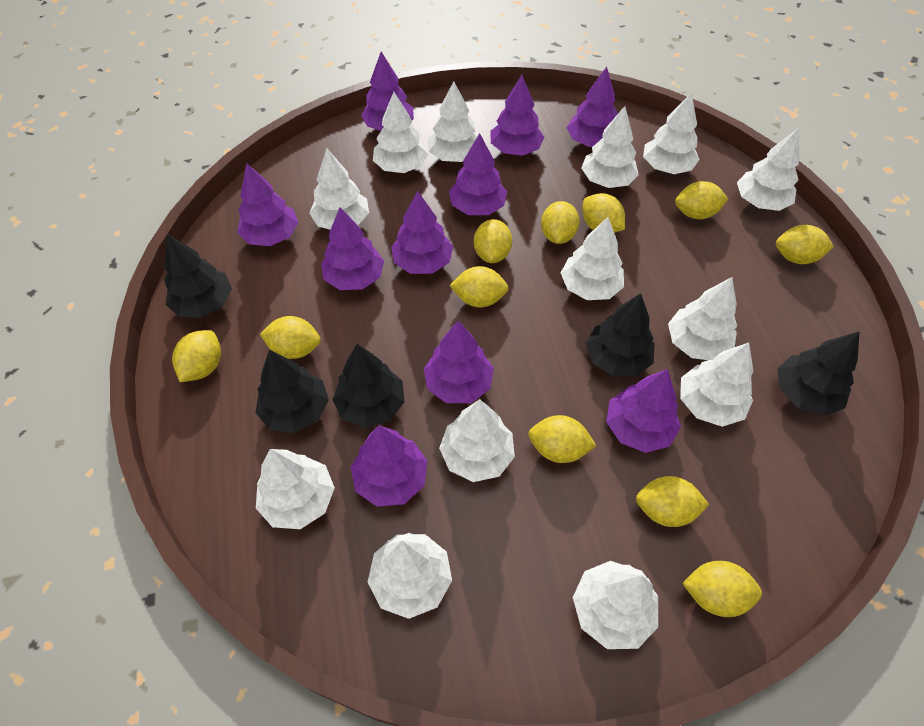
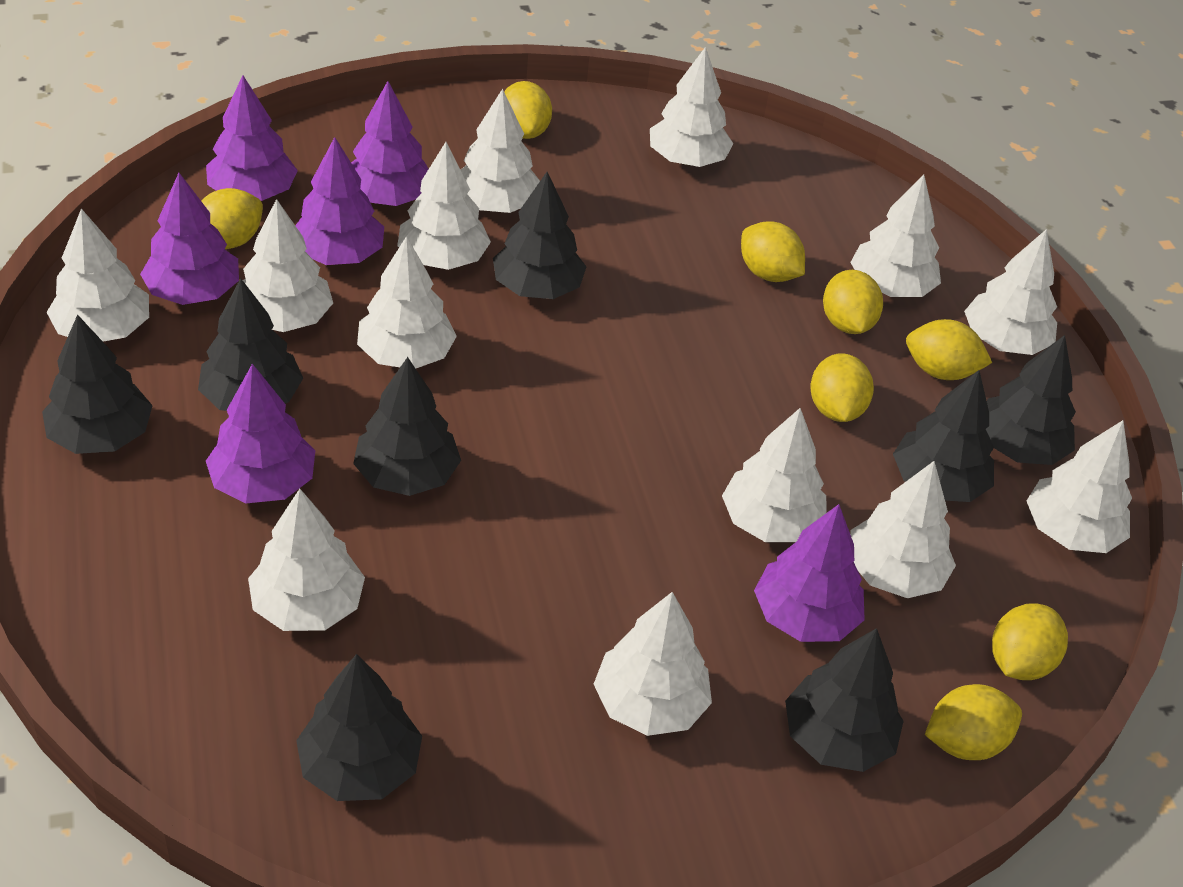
black tree: [164,234,232,318] [256,350,329,433] [332,344,405,428] [586,293,654,376] [777,331,860,416] = 5 -> [42,314,153,454] [198,278,303,411] [296,654,422,801] [353,357,461,496] [493,172,586,299] [785,628,904,772] [893,370,994,502] [986,335,1076,465] = 8
purple tree: [237,163,299,246] [321,207,384,290] [351,425,428,507] [361,52,414,131] [391,191,453,274] [424,321,494,403] [449,133,507,215] [490,75,544,156] [566,67,618,147] [606,369,681,453] = 10 -> [140,173,239,305] [206,75,298,201] [206,364,315,503] [295,137,384,265] [351,81,429,206] [754,504,865,642] = 6
yellow lemon: [172,330,221,382] [260,316,321,359] [449,266,509,307] [474,219,512,263] [528,415,597,463] [541,201,579,244] [582,193,625,233] [636,476,709,527] [675,181,728,219] [682,561,762,617] [776,225,834,264] = 11 -> [201,188,263,249] [504,81,552,139] [741,221,805,282] [810,353,874,422] [823,270,883,334] [906,319,992,380] [925,684,1022,760] [992,603,1068,680] = 8

